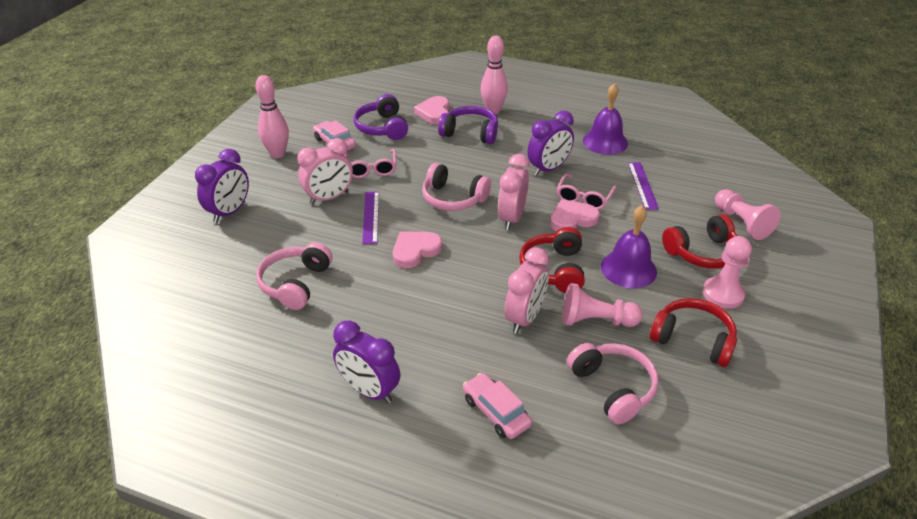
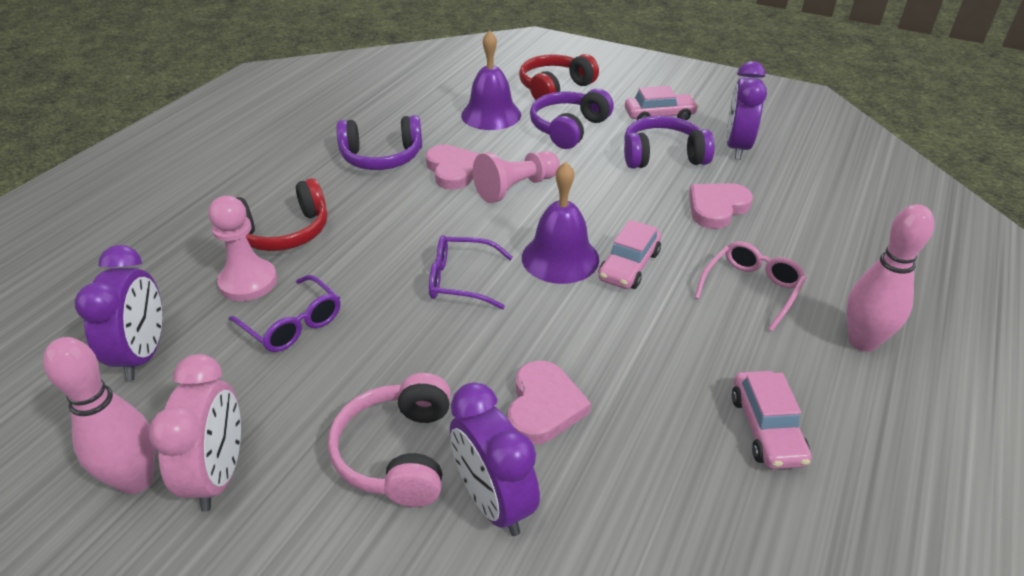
pink car: [313,120,356,150] [463,373,532,439] = 2 -> [598,220,661,289] [625,86,699,121] [732,371,811,469] = 3
pink clock: [297,138,353,205] [498,154,530,230] [505,247,549,333] = 3 -> [149,354,241,512] = 1
pink glasses: [344,149,396,178] [557,173,616,210] = 2 -> [694,241,806,331] = 1
pink headphones: [256,242,332,310] [422,163,491,211] [567,343,658,425] = 3 -> [328,373,451,507] = 1
pink pawn: [562,283,643,327] [703,236,752,309] [715,189,780,240] = 3 -> [209,196,277,301] [473,151,560,203] = 2
purple glasses: none = 0 -> [229,275,340,352] [429,235,513,309] = 2
purple headphones: [354,94,408,140] [438,106,498,144] = 2 -> [336,115,422,170] [530,89,614,149] [624,116,715,169] = 3
purple ruler: [362,191,379,244] [628,162,659,210] = 2 -> none = 0
red headphones: [519,227,585,293] [650,298,737,367] [662,214,737,269] = 3 -> [237,178,327,251] [519,54,599,100] = 2

